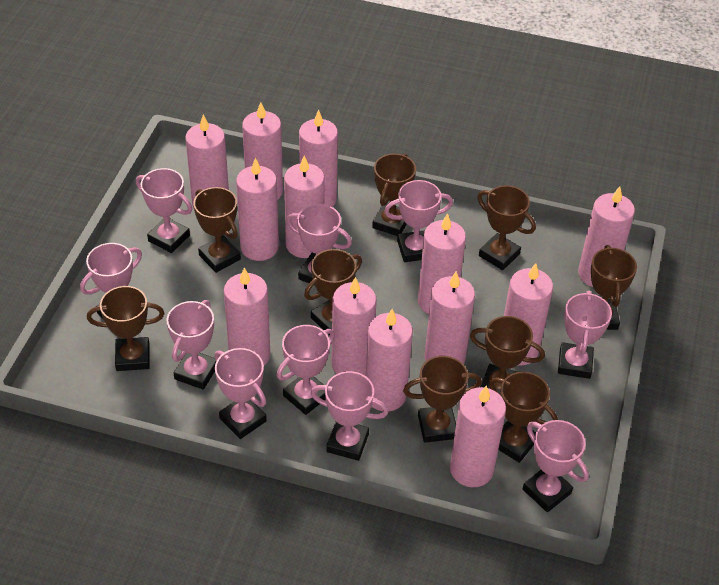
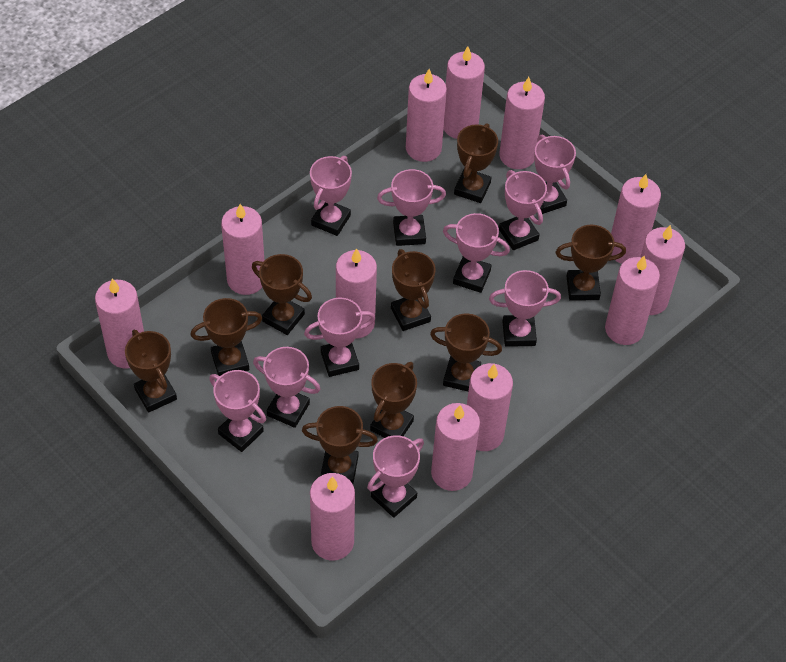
pink candle: [185,115,229,209] [224,268,270,366] [236,158,279,261] [242,102,283,200] [284,156,325,258] [299,110,338,207] [331,277,377,376] [366,309,413,412] [418,213,466,314] [425,271,475,364] [450,385,506,487] [504,263,553,366] [578,186,635,287] = 13 -> [95,279,144,369] [221,204,264,295] [310,473,355,561] [336,248,377,338] [406,69,447,162] [431,403,480,491] [444,46,485,139] [467,363,513,451] [499,77,545,169] [605,256,660,345] [611,174,661,264] [640,225,685,315] = 12

